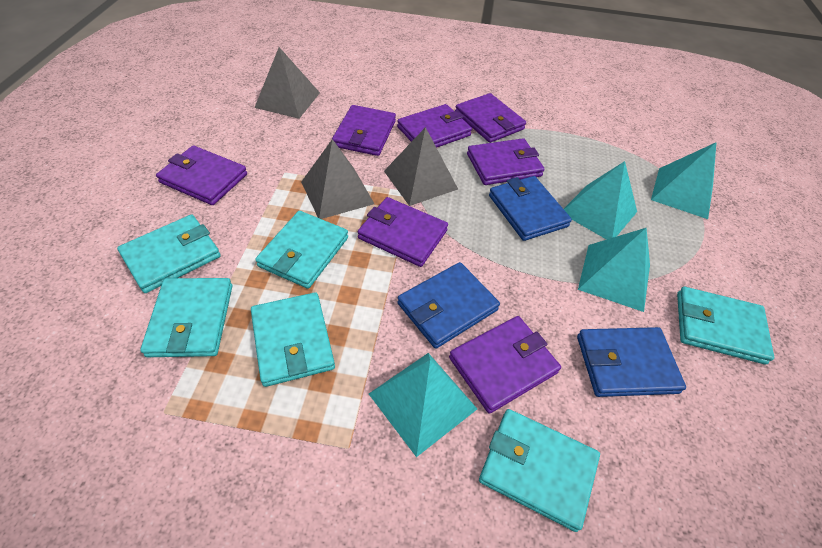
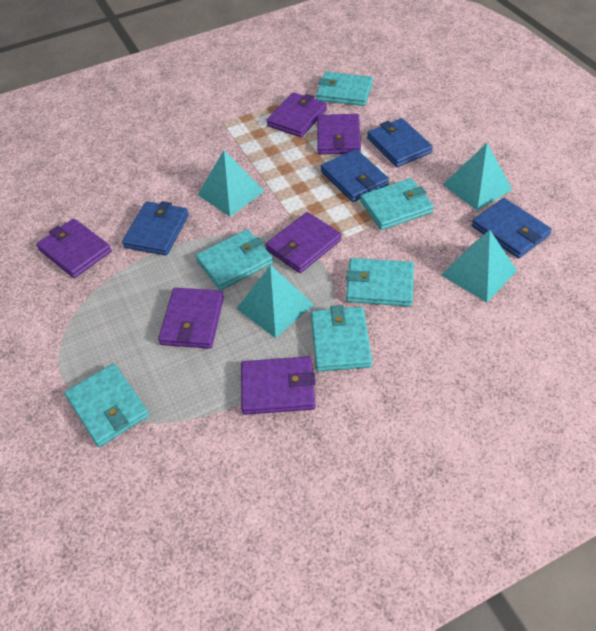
blue wallet: [397,262,500,349] [489,176,572,241] [577,327,686,397] = 3 -> [122,201,189,256] [321,149,389,202] [367,118,433,167] [472,198,552,258] = 4
grey pyramid: [254,47,320,119] [301,139,374,219] [384,127,458,206] = 3 -> none = 0
purple wallet: [156,145,247,205] [332,105,396,156] [358,197,448,267] [397,104,472,148] [449,316,561,414] [455,93,526,143] [467,138,545,185] = 7 -> [36,219,112,278] [158,288,224,349] [241,356,316,415] [266,92,327,137] [266,212,342,273] [317,114,361,154] = 6

